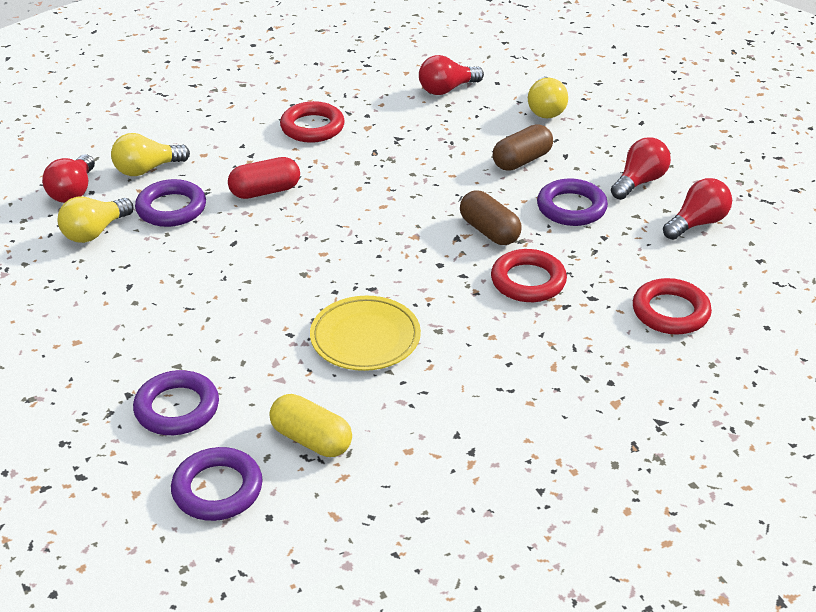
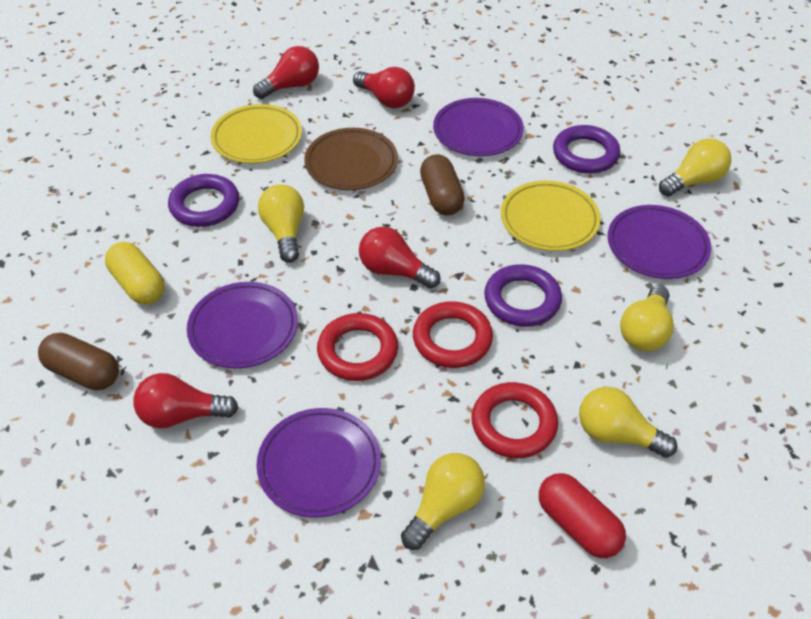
brown plate: none = 0 -> [304,128,398,190] = 1
purple plate: none = 0 -> [187,282,298,368] [256,408,381,518] [433,98,524,156] [608,205,711,279] = 4
purple ring: [133,370,219,435] [135,179,206,227] [171,447,263,521] [537,179,608,226] = 4 -> [168,174,239,227] [484,264,562,327] [553,125,620,174] = 3
yellow light bulb: [57,197,133,243] [111,133,190,176] [528,76,568,118] = 3 -> [258,184,304,263] [401,453,485,550] [579,387,677,458] [620,285,674,351] [659,138,731,196] = 5
yellow plate: [310,296,421,371] = 1 -> [211,104,302,164] [501,181,601,251] = 2

